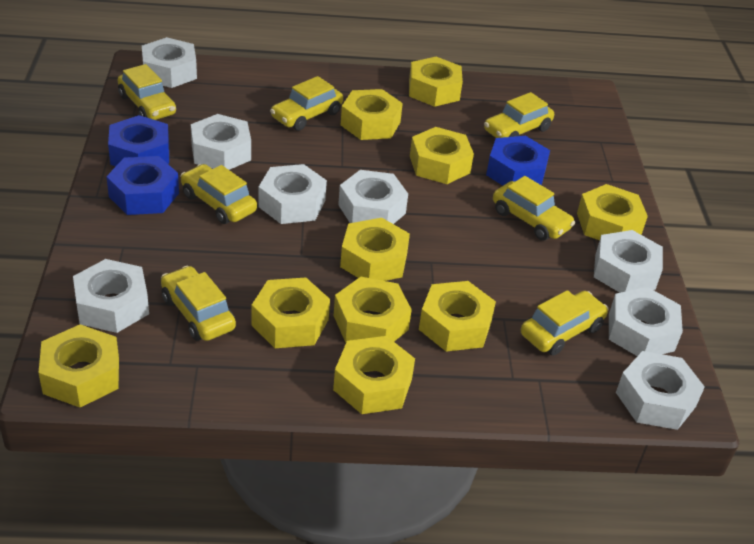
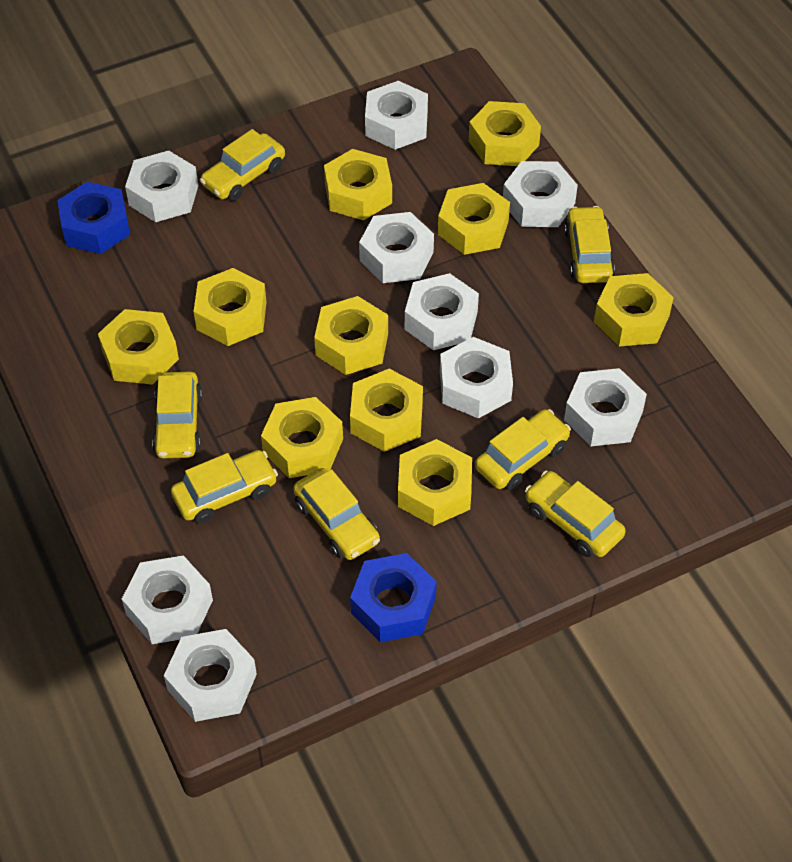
blue nut: [106,156,179,215] [108,115,169,166] [486,136,550,186] = 3 -> [57,182,130,254] [350,553,437,642] = 2
white nut: [73,259,149,333] [142,37,197,88] [191,114,251,170] [258,164,327,224] [338,170,408,224] [594,230,663,293] [609,287,683,356] [616,351,705,430] = 8 -> [122,555,213,644] [125,151,198,222] [164,629,257,722] [359,212,434,283] [365,81,428,150] [405,273,479,350] [440,337,513,419] [503,161,578,227] [564,368,647,446] = 9

